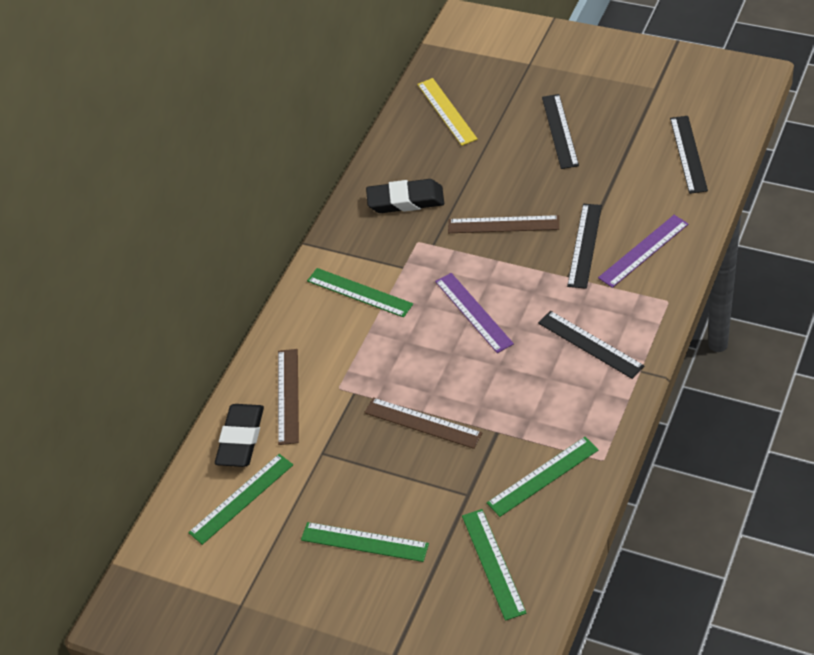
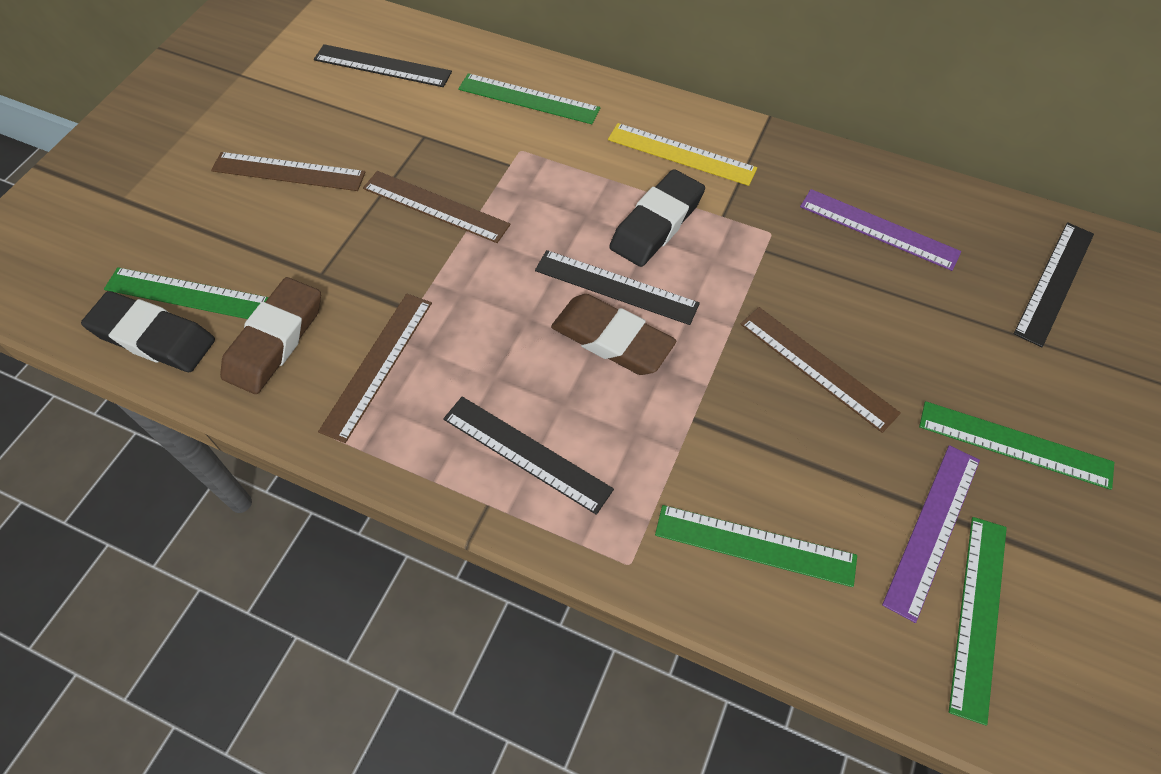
brown eraser: none = 0 -> [220,277,321,394] [551,294,676,375] = 2
brown ruler: [278,349,299,445] [364,398,482,449] [448,215,559,233] = 3 -> [211,152,366,191] [318,294,432,443] [363,171,511,243] [740,307,901,433] = 4

